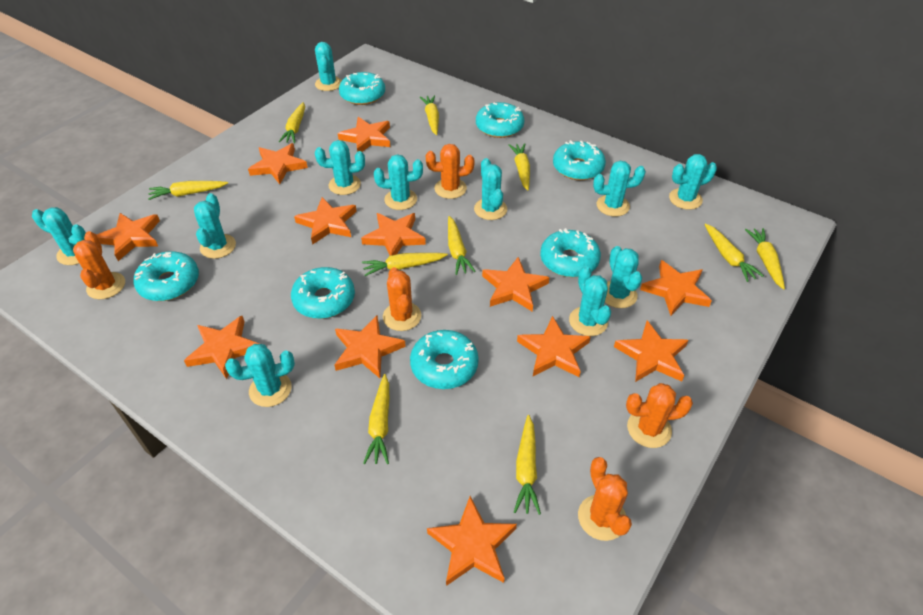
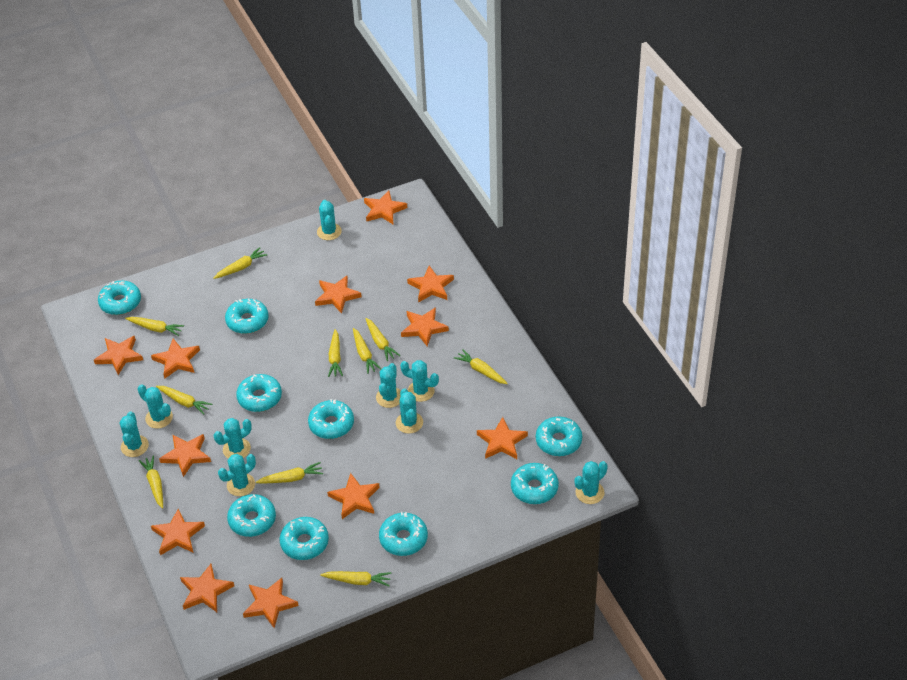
orange cactus: [73,231,125,299] [383,267,421,331] [426,144,475,199] [578,457,632,541] [626,383,693,448] = 5 -> none = 0
turquoise cactus: [32,207,86,265] [194,193,236,259] [225,344,295,407] [315,42,342,91] [315,140,365,195] [374,154,423,210] [474,158,507,220] [569,266,611,336] [593,161,646,217] [605,246,642,308] [669,154,717,210] = 11 -> [120,412,149,457] [138,384,173,429] [214,418,252,459] [218,454,256,496] [317,200,342,240] [376,363,401,408] [396,388,423,433] [400,360,439,402] [574,461,608,504] = 9
turquoise donut: [133,251,199,301] [291,267,355,319] [339,72,385,105] [410,330,479,389] [476,102,524,138] [540,228,601,277] [553,140,606,180] = 7 -> [98,281,141,315] [225,299,269,334] [227,494,276,537] [236,374,282,412] [280,517,329,560] [308,399,354,439] [379,512,428,556] [511,463,559,504] [536,417,582,456] = 9

